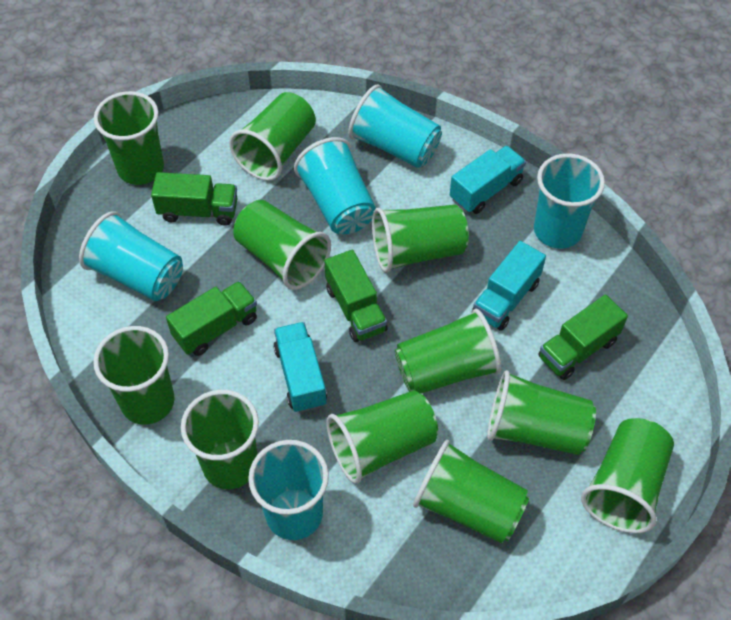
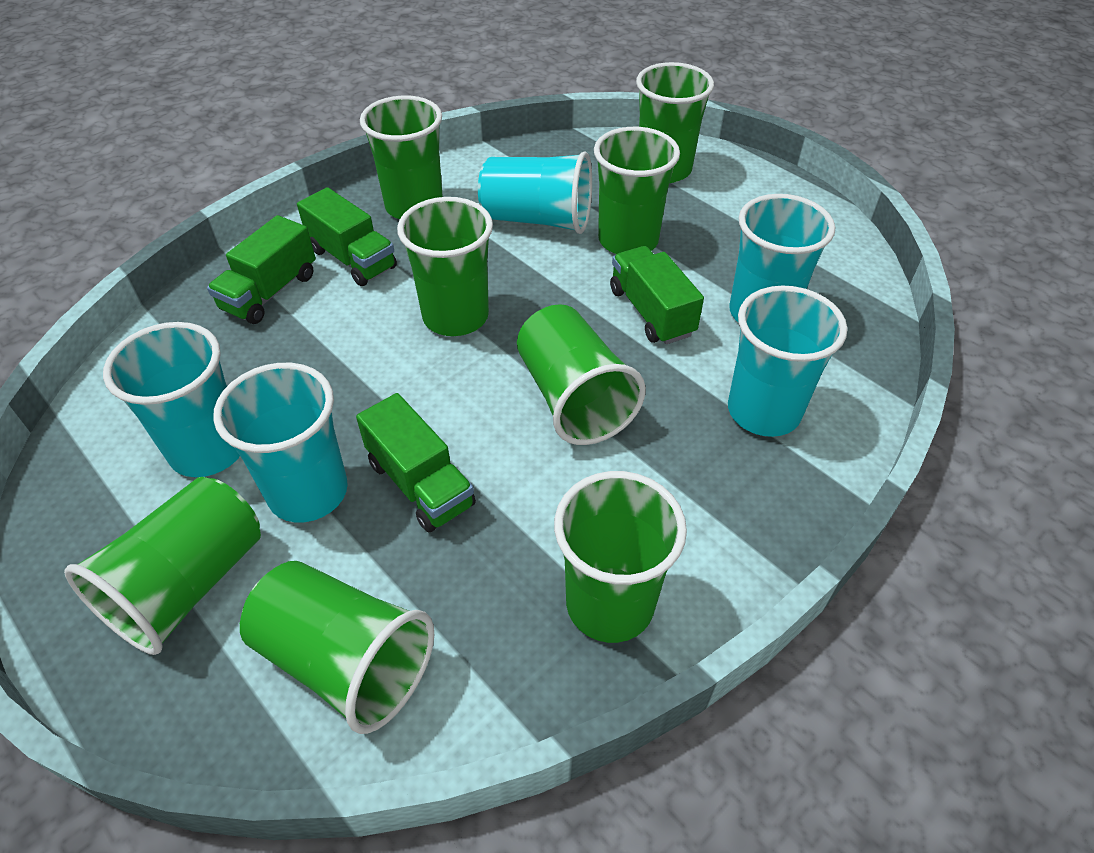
green cup: [93,326,174,425] [94,91,164,185] [181,390,259,489] [229,92,316,181] [233,200,331,290] [326,390,438,484] [372,205,469,273] [395,309,501,394] [413,440,530,544] [487,370,596,455] [581,418,674,533] = 11 -> [64,477,261,655] [240,561,434,734] [360,95,443,219] [397,197,493,336] [517,304,646,445] [554,471,687,643] [594,127,680,254] [636,62,714,183] = 8
turquoise truck: [273,322,327,413] [450,146,526,214] [472,241,546,331] = 3 -> none = 0

